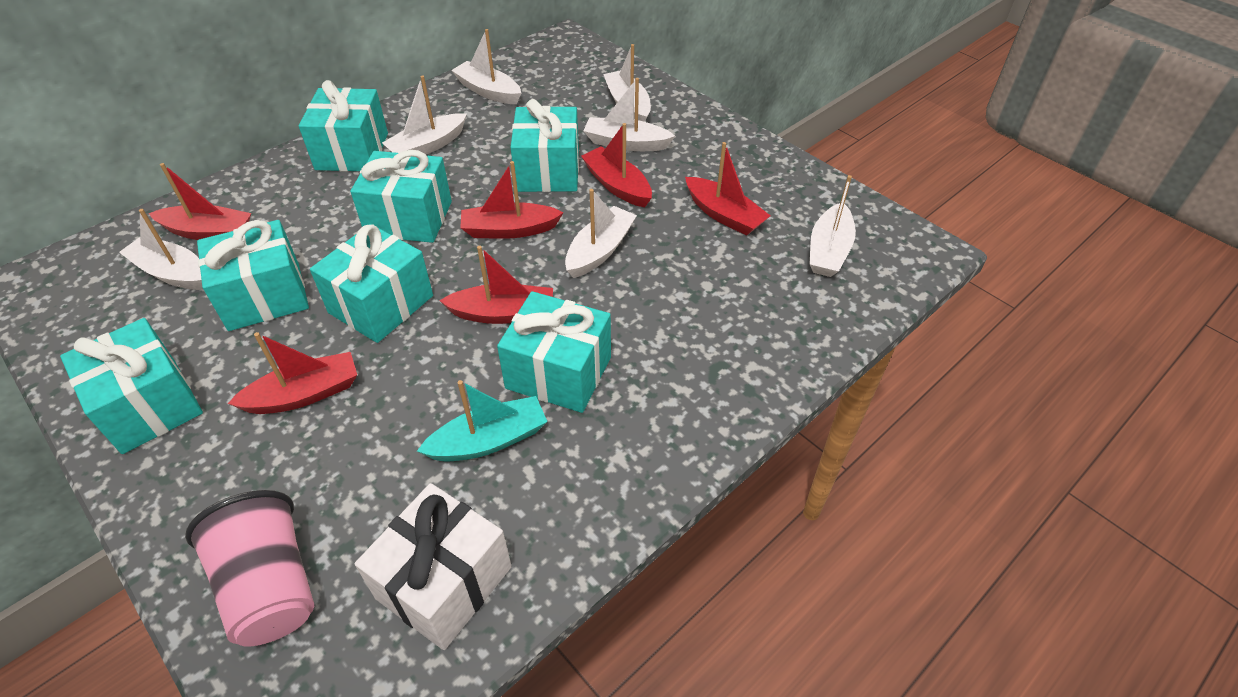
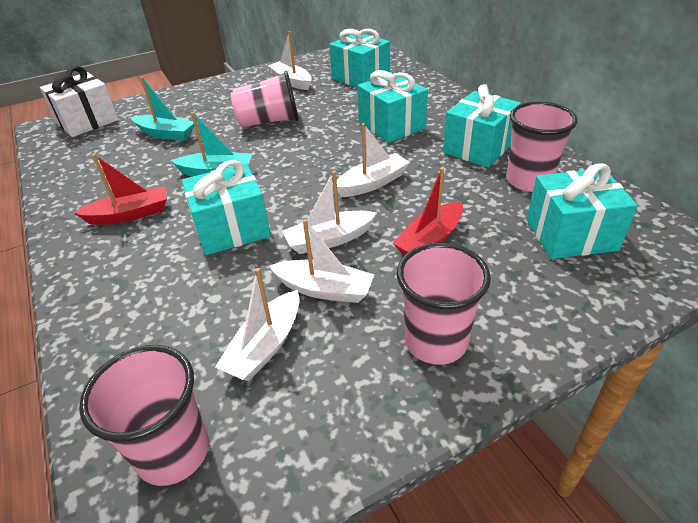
pink cup: [185,490,314,647] = 1 -> [79,345,209,486] [231,71,299,127] [397,243,491,365] [506,102,578,192] = 4
red boat: [149,163,251,240] [227,332,357,414] [439,246,553,324] [460,161,564,239] [581,123,652,207] [685,142,771,236] = 6 -> [74,154,167,225] [392,167,463,255] = 2
turquoise boat: [417,380,548,462] = 1 -> [131,77,194,141] [171,112,252,177] = 2
turquoise gift: [60,318,203,454] [197,220,309,331] [299,80,388,171] [310,224,433,343] [350,150,452,243] [497,291,611,413] [510,99,579,192] = 7 -> [182,160,271,255] [329,29,390,87] [357,70,428,143] [443,84,521,167] [526,163,638,259] = 5
white boat: [119,209,204,290] [382,75,467,154] [451,29,521,104] [565,189,637,278] [584,78,675,151] [603,44,651,122] [809,175,856,277] = 7 -> [215,268,300,381] [268,31,312,90] [269,219,374,303] [282,171,377,254] [337,123,410,197] = 5

